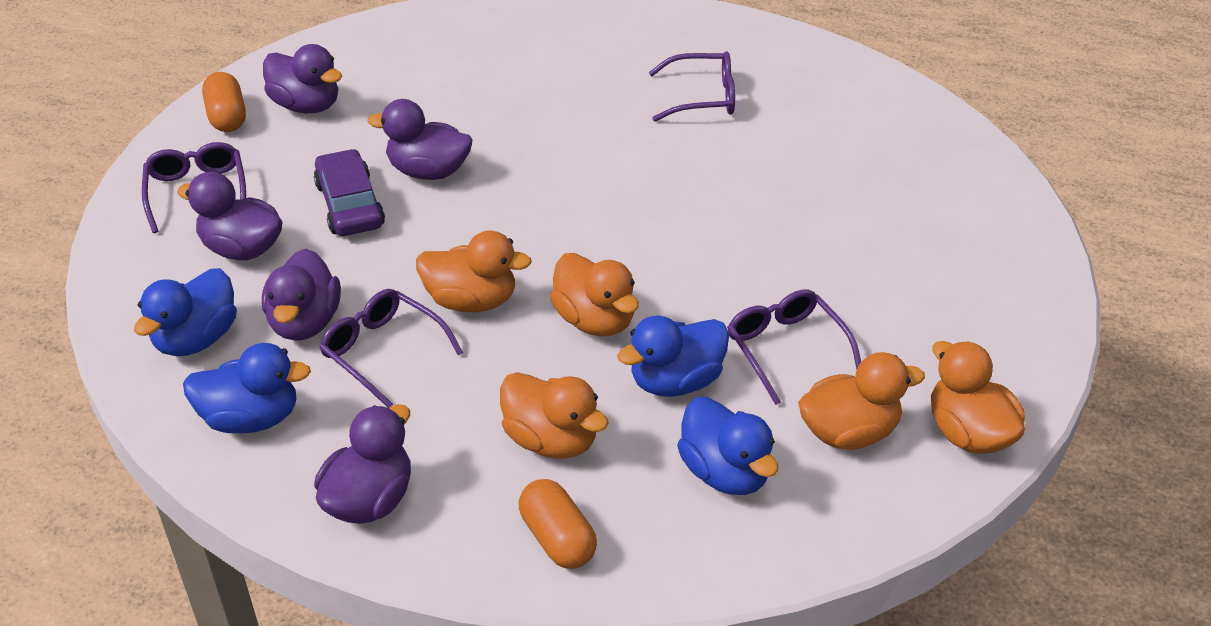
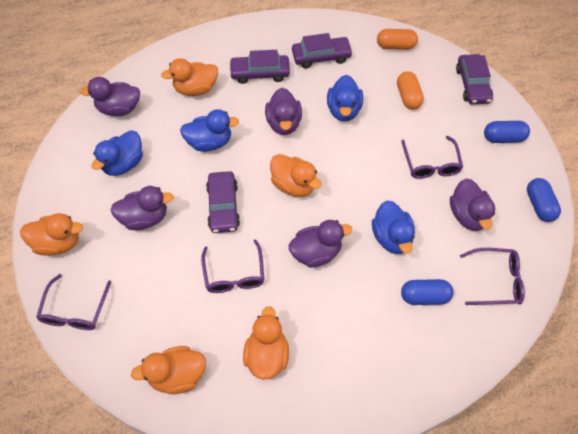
blue capsule: none = 0 -> [401,279,454,305] [484,121,530,143] [527,178,561,222] = 3
purple car: [314,149,385,236] = 1 -> [206,171,240,233] [229,50,290,84] [292,33,353,68] [456,54,493,104] = 4

